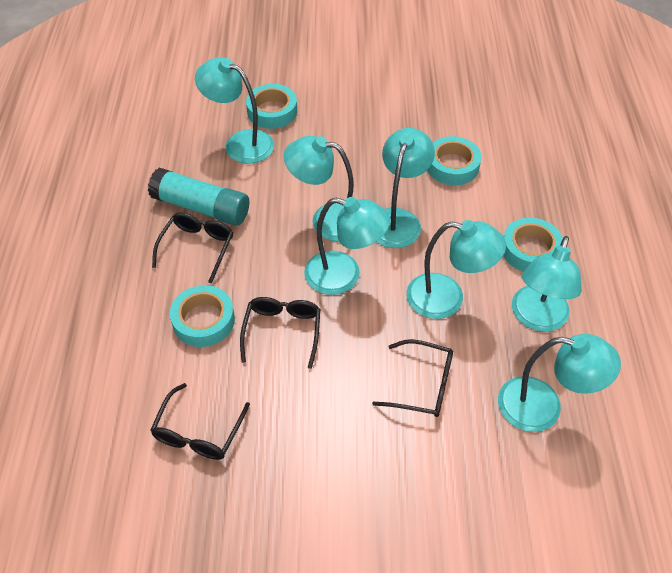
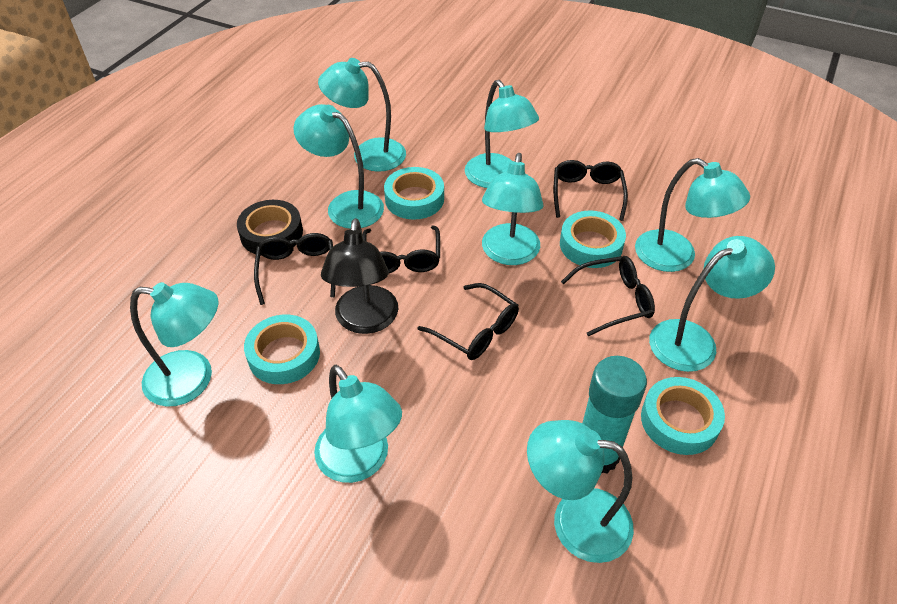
black glasses: [150,383,250,460] [152,212,233,284] [240,297,320,369] [372,339,453,417] = 4 -> [254,233,336,305] [363,225,440,274] [417,283,519,360] [554,160,628,221] [561,256,655,336] = 5
black lamp: none = 0 -> [321,218,398,334] = 1
black tape: none = 0 -> [237,200,303,256] = 1
turquoise lamp: [195,57,274,164] [284,136,354,241] [304,197,390,295] [376,128,435,248] [406,220,506,319] [498,334,621,432] [512,236,582,332] = 7 -> [130,282,218,407] [293,104,384,229] [314,365,402,483] [318,58,406,172] [465,80,539,188] [482,153,544,265] [527,420,634,563] [635,158,750,272] [649,236,775,372] = 9

